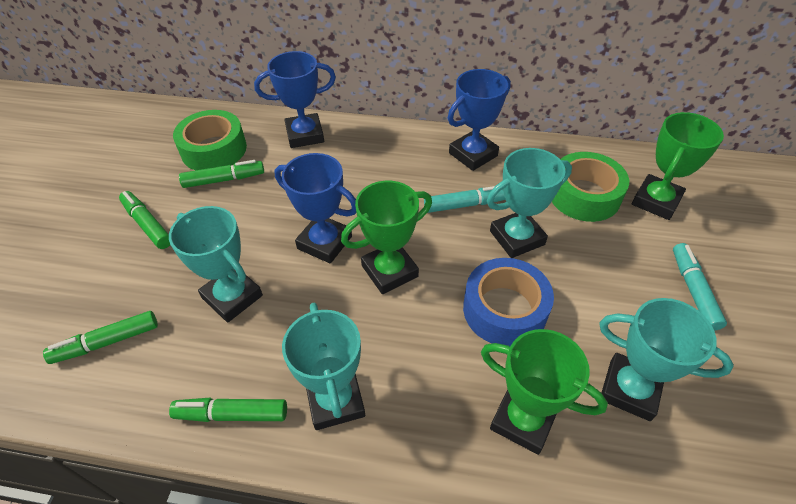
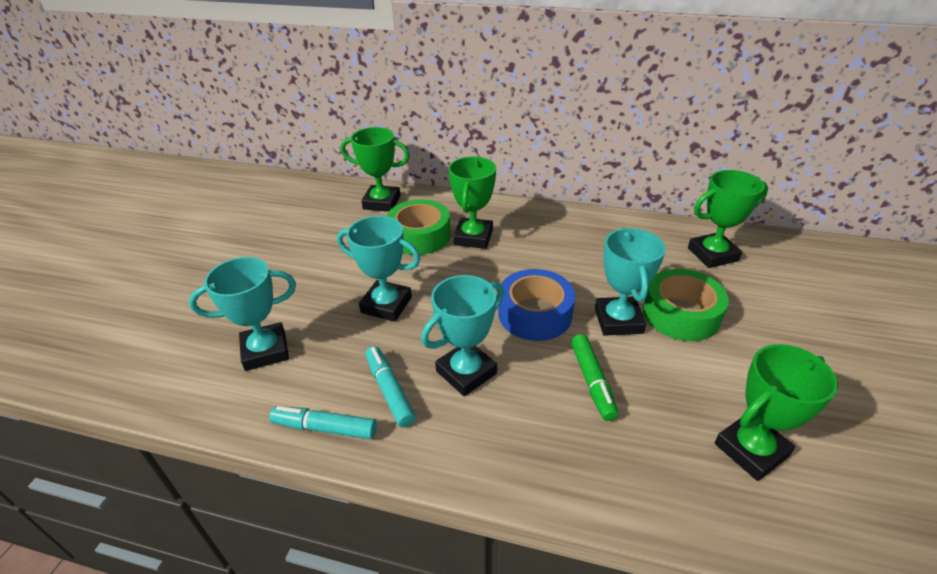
blue trophy: [254,51,336,148] [274,153,356,264] [448,69,511,171] = 3 -> none = 0
green marker: [43,311,158,364] [119,191,170,249] [169,398,287,422] [179,160,264,188] = 4 -> [571,334,619,421] = 1
green trophy: [341,181,432,294] [481,329,608,455] [632,112,724,220] = 3 -> [341,127,410,212] [448,156,496,249] [688,170,768,268] [714,344,838,481] = 4

